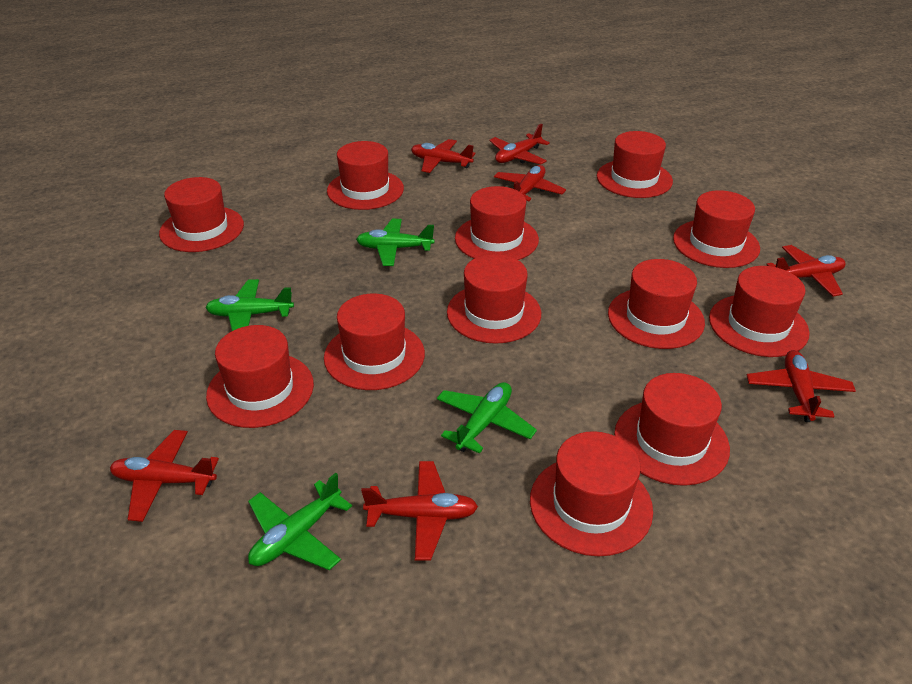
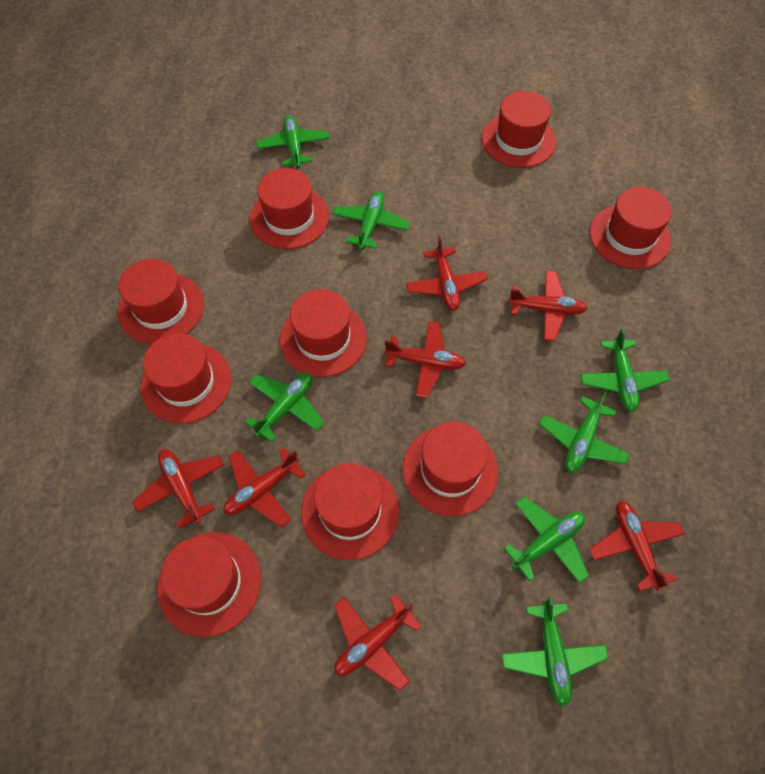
green plane: [205,279,294,331] [248,473,352,570] [356,219,435,266] [437,382,537,454] = 4 -> [245,372,324,442] [256,115,330,169] [332,191,410,250] [502,597,609,707] [504,496,589,583] [539,392,630,472] [580,328,670,412] = 7
red hat: [159,177,244,252] [206,325,314,428] [324,294,425,390] [327,141,404,210] [447,254,541,344] [455,186,539,260] [530,431,653,556] [597,131,673,198] [608,259,705,349] [614,373,730,486] [673,190,760,268] [709,266,810,357] = 12 -> [118,259,204,345] [141,334,232,424] [157,532,261,637] [250,168,329,249] [280,289,367,377] [301,463,399,560] [403,422,498,516] [482,91,556,168] [590,187,672,269] = 9

